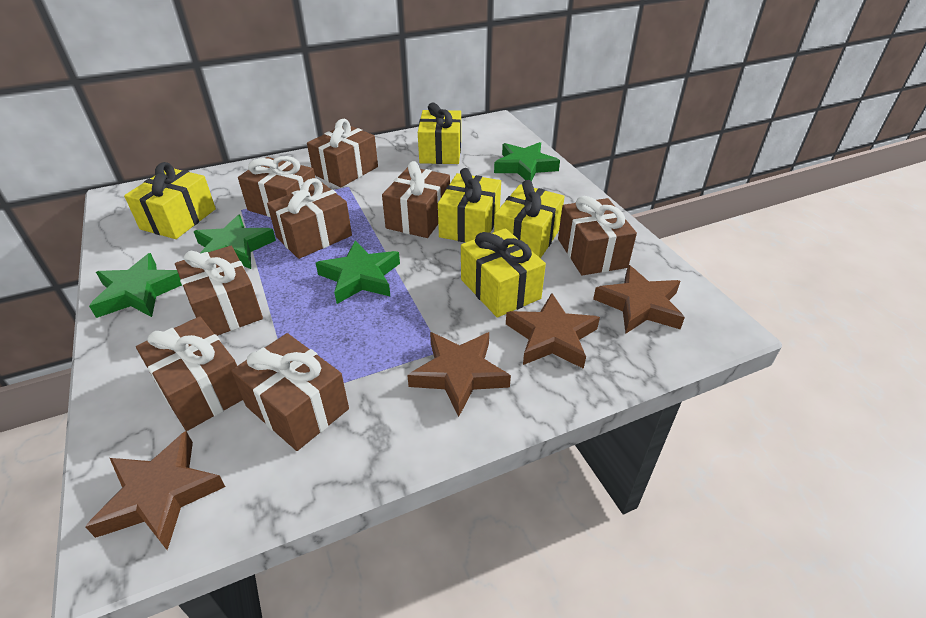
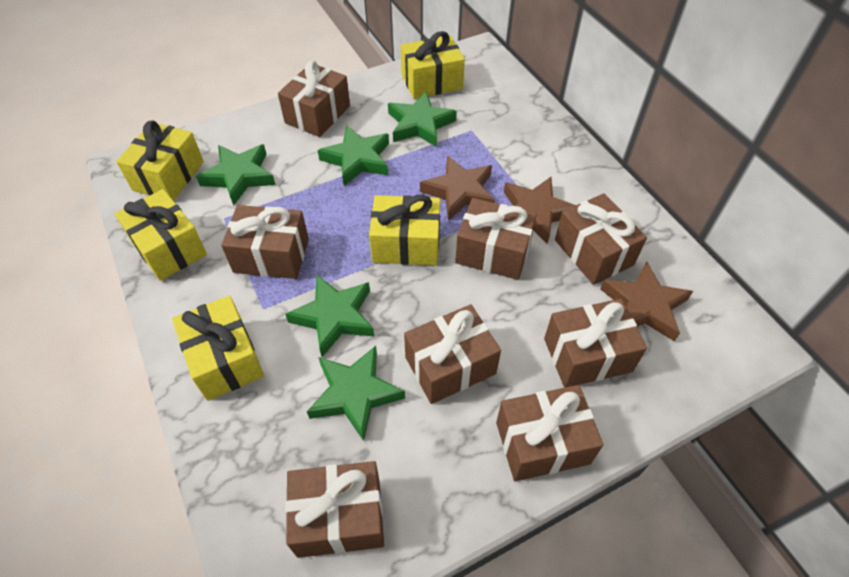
brown star: [85,431,225,550] [407,332,511,417] [506,293,600,369] [593,265,685,334] = 4 -> [420,155,495,221] [504,177,576,244] [600,261,693,342] = 3
green star: [89,253,182,318] [194,214,276,269] [316,240,400,304] [494,142,560,181] = 4 -> [196,144,275,206] [285,275,374,357] [307,346,405,441] [318,125,389,186] [388,92,457,147] = 5

